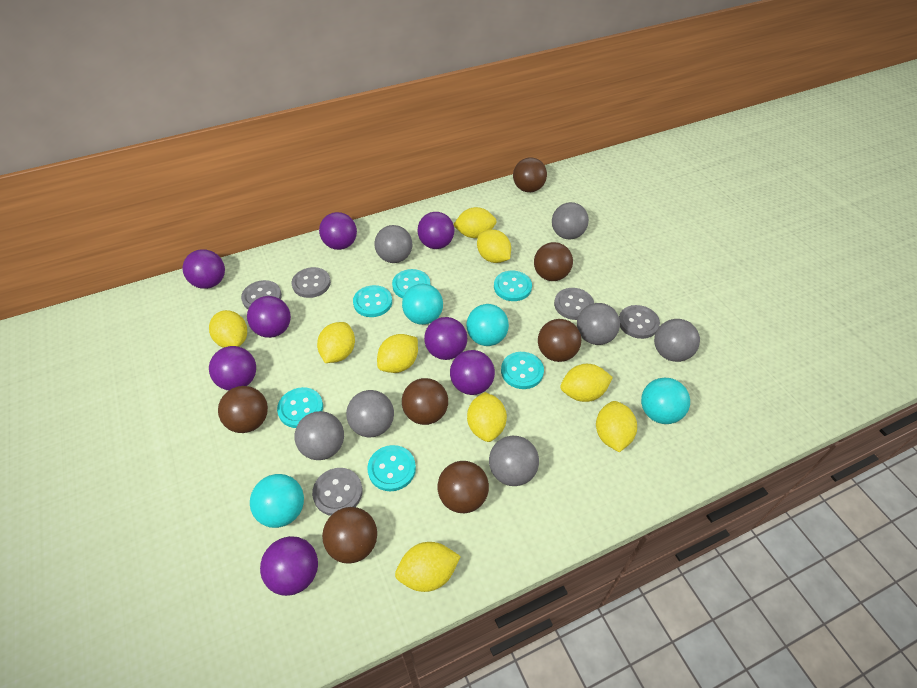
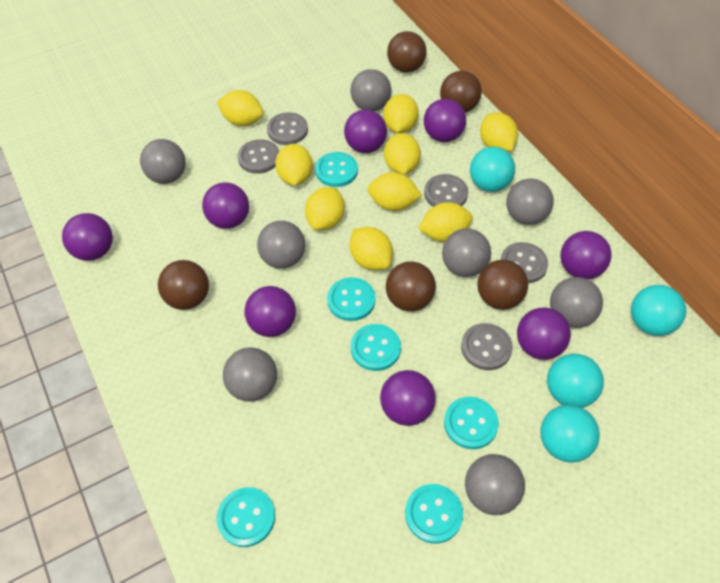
brown ball: [218,386,268,433] [322,507,377,564] [402,378,448,425] [438,461,489,513] [513,157,547,192] [534,242,573,281] [538,319,581,362] = 7 -> [158,260,209,310] [386,261,436,311] [387,31,427,73] [440,71,482,113] [477,260,528,310] = 5
grey ball: [295,411,344,460] [346,390,394,438] [374,225,412,263] [489,436,539,486] [552,202,589,239] [577,303,620,345] [654,319,700,362] = 7 -> [140,139,186,184] [223,347,277,402] [257,221,305,269] [351,69,391,111] [442,229,491,277] [465,454,525,515] [506,178,554,225] [550,277,603,328] = 8

